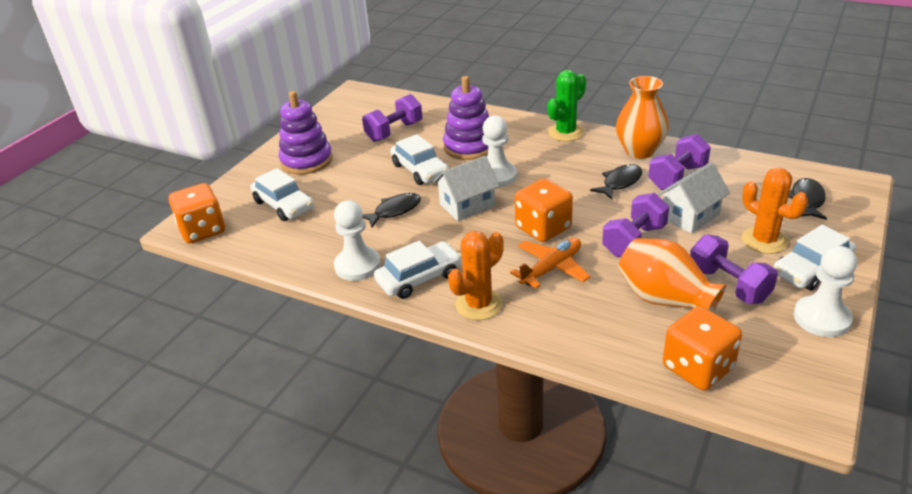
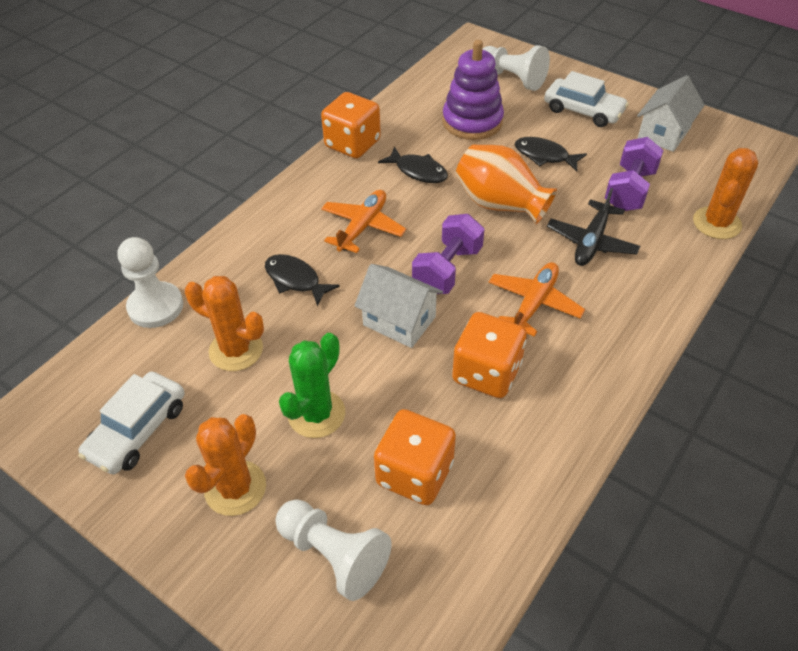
black plane: none = 0 -> [547,188,640,266] = 1
orange cactus: [448,231,504,320] [742,168,808,254] = 2 -> [185,276,264,371] [185,414,266,516] [693,148,758,239] = 3
orange plane: [510,238,590,289] = 1 -> [321,190,406,253] [489,262,585,337] = 2
orange vase: [616,76,669,159] [618,238,727,312] = 2 -> [456,145,557,224] = 1
purple dumbbell: [362,94,422,142] [602,193,669,257] [648,134,711,190] [690,234,778,304] = 4 -> [412,214,485,294] [605,137,664,211] = 2
purple stacking toy: [279,91,333,175] [443,76,489,160] = 2 -> [442,40,504,140] = 1
white car: [250,168,314,221] [374,241,462,299] [391,134,449,185] [773,225,856,291] = 4 -> [78,371,185,474] [544,71,629,127] = 2

